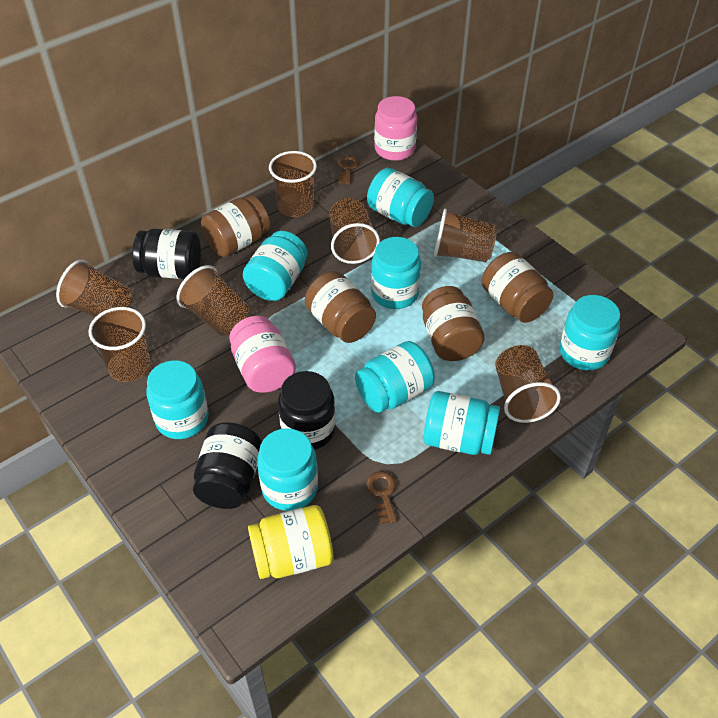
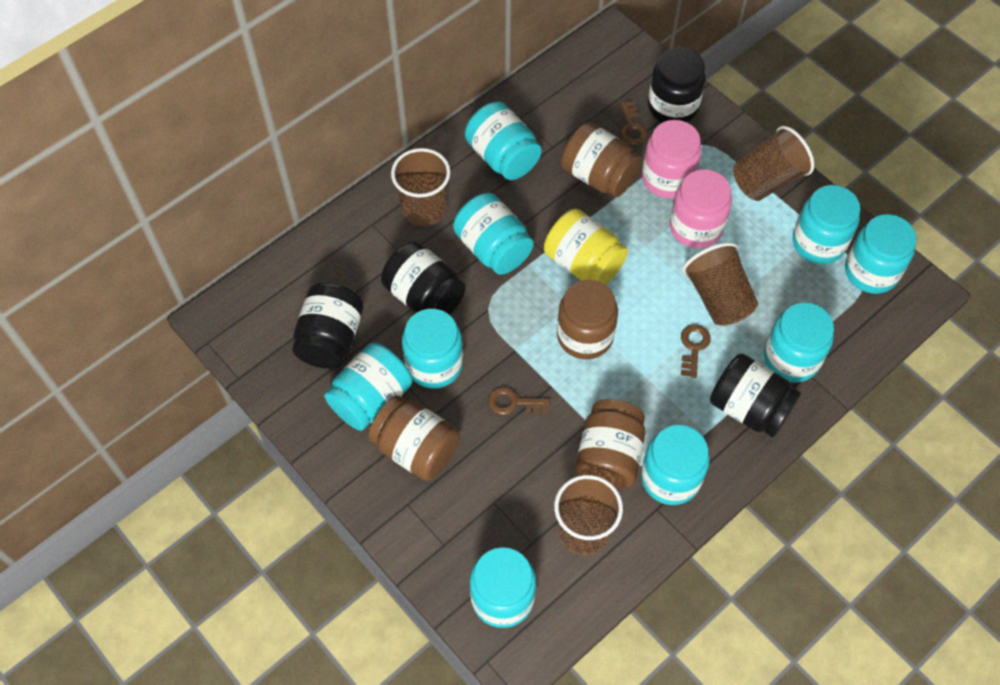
black jar: [132,229,201,279] [193,422,262,509] [278,371,335,450] = 3 -> [292,282,363,369] [381,241,466,315] [648,47,706,123] [710,353,801,437] = 4
brown cup: [56,260,132,317] [89,307,150,382] [176,265,249,336] [269,151,317,217] [329,198,380,264] [434,208,497,262] [495,345,561,423] = 7 -> [391,148,450,226] [554,475,623,555] [683,242,758,326] [733,126,814,201] = 4
brown key: [338,155,359,184] [366,471,397,524] = 2 -> [488,387,549,415] [620,101,648,145] [681,324,711,378] = 3
turquoise jar: [146,360,209,439] [243,231,307,301] [257,428,318,511] [355,341,435,413] [367,168,434,227] [371,237,421,309] [424,391,500,455] [560,295,620,370] = 8 -> [324,343,413,431] [402,309,463,388] [453,193,534,275] [465,101,542,180] [470,547,536,628] [641,425,710,505] [764,303,834,383] [793,185,861,264] [845,214,916,294] = 9

